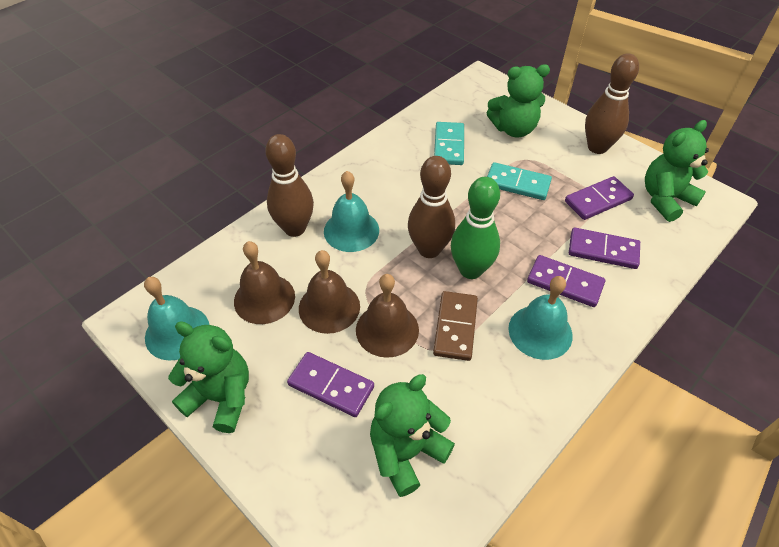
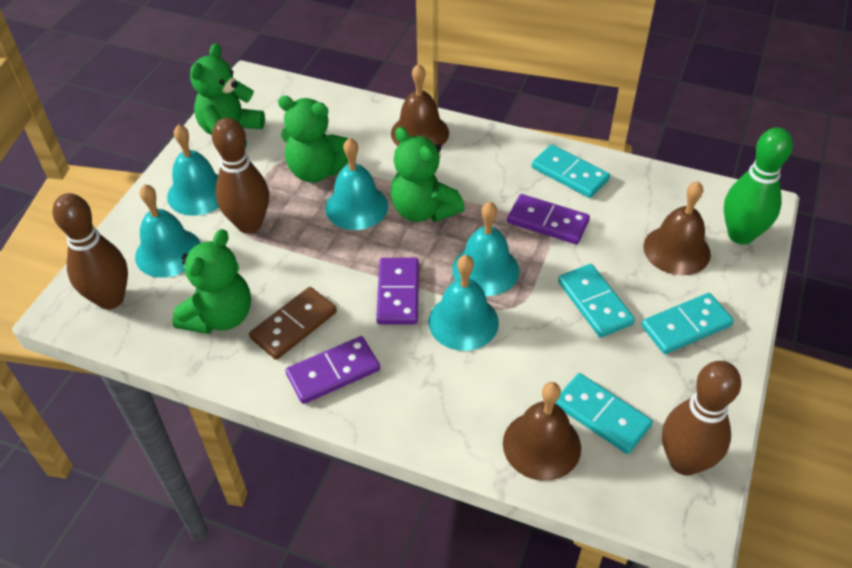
purple domino: [287,352,374,417] [527,255,605,307] [565,176,634,220] [569,227,640,269] = 4 -> [286,336,380,404] [376,258,419,324] [507,194,590,244] = 3
turquoise bell: [144,277,209,361] [324,171,379,252] [508,276,573,360] = 3 -> [135,184,200,278] [167,124,219,216] [325,138,388,230] [428,255,499,351] [452,202,519,296] = 5
turquoise domino: [434,122,464,165] [487,162,552,200] = 2 -> [531,144,610,198] [555,373,653,454] [558,264,635,338] [641,293,734,354] = 4

